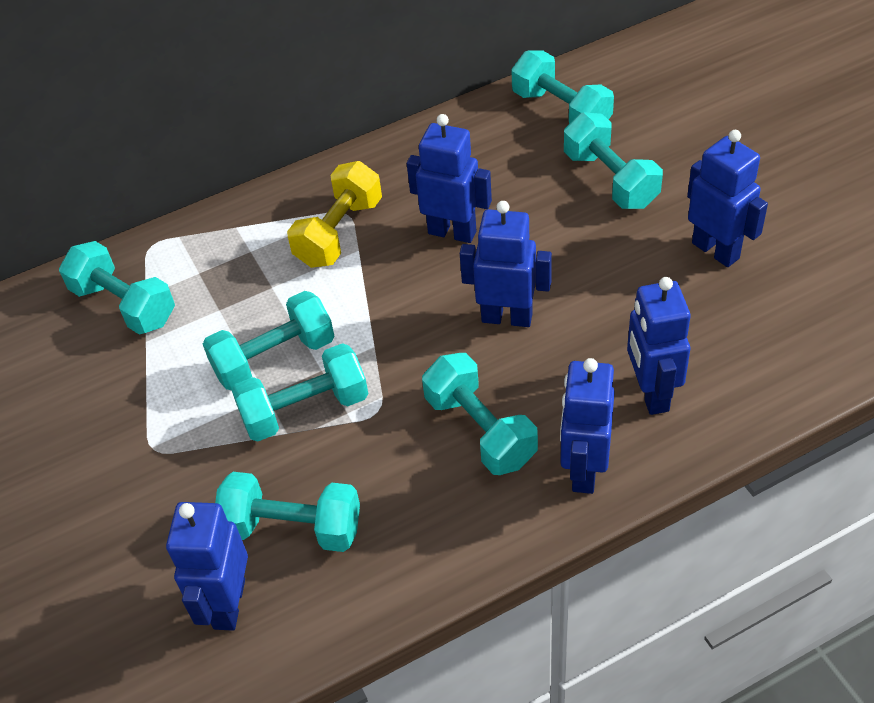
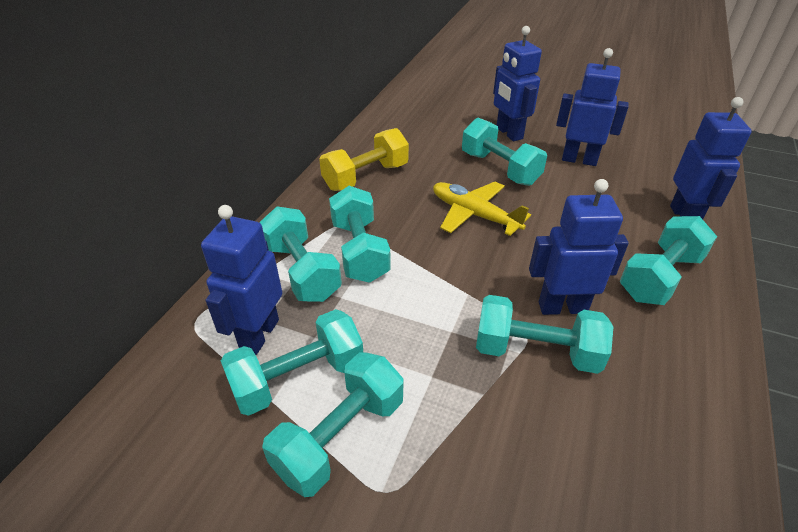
blue robot: [166,502,248,631] [407,114,492,243] [460,201,552,327] [560,358,615,494] [627,277,691,415] [687,130,768,267] = 6 -> [201,205,282,355] [493,26,542,141] [529,179,629,315] [556,48,629,166] [670,97,752,219] = 5
yellow plane: none = 0 -> [433,182,531,236] = 1

